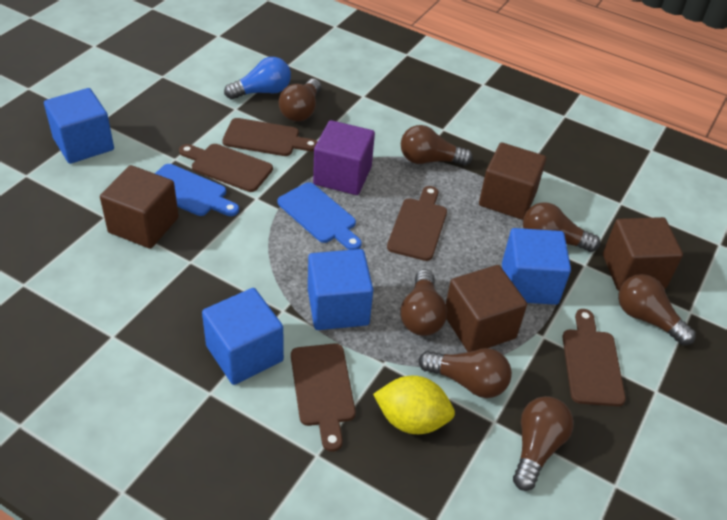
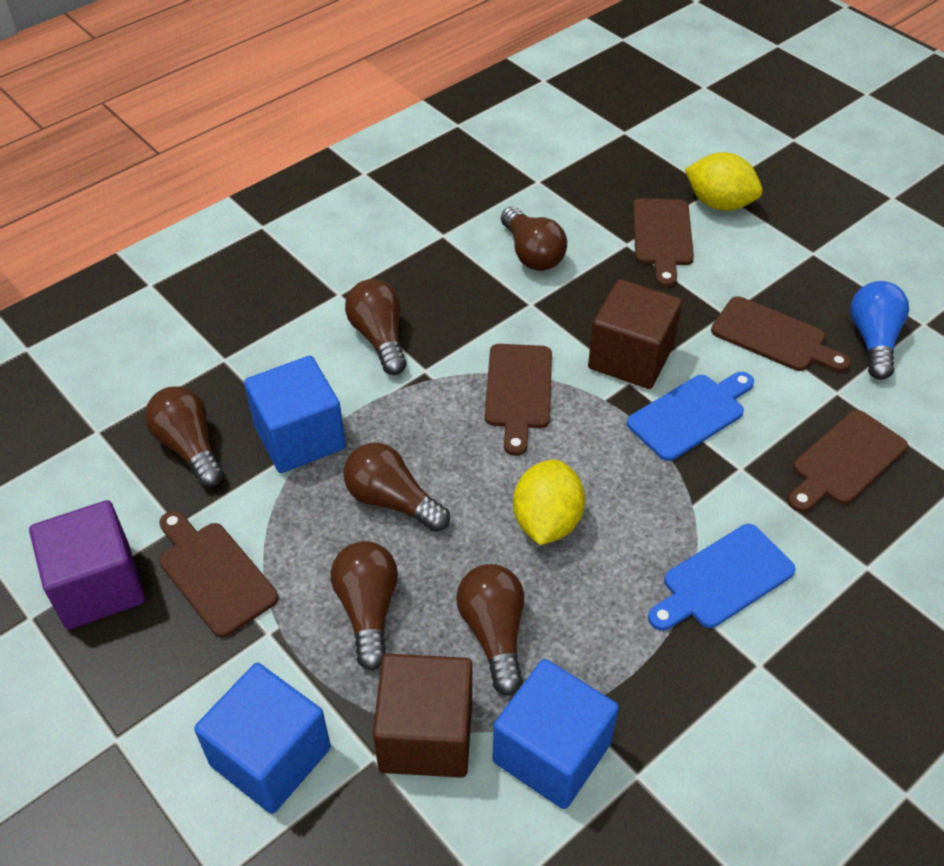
blue cube: [44,88,114,164] [202,288,284,385] [308,249,373,330] [502,228,571,305] = 4 -> [194,663,331,814] [244,356,346,473] [492,659,619,809] = 3
brown cube: [100,165,179,249] [446,265,527,352] [479,142,546,220] [603,217,683,291] = 4 -> [373,654,472,778] [588,279,682,389] = 2
brown light bulb: [279,79,321,122] [401,125,473,166] [401,269,447,336] [418,348,512,398] [513,396,574,491] [523,202,600,252] [618,274,696,345] = 7 -> [145,386,224,487] [331,541,398,670] [344,443,450,532] [345,279,407,375] [456,564,524,695] [501,207,567,271] = 6
yellow lemon: [373,376,455,434] = 1 -> [513,460,585,545] [685,152,762,211] = 2

